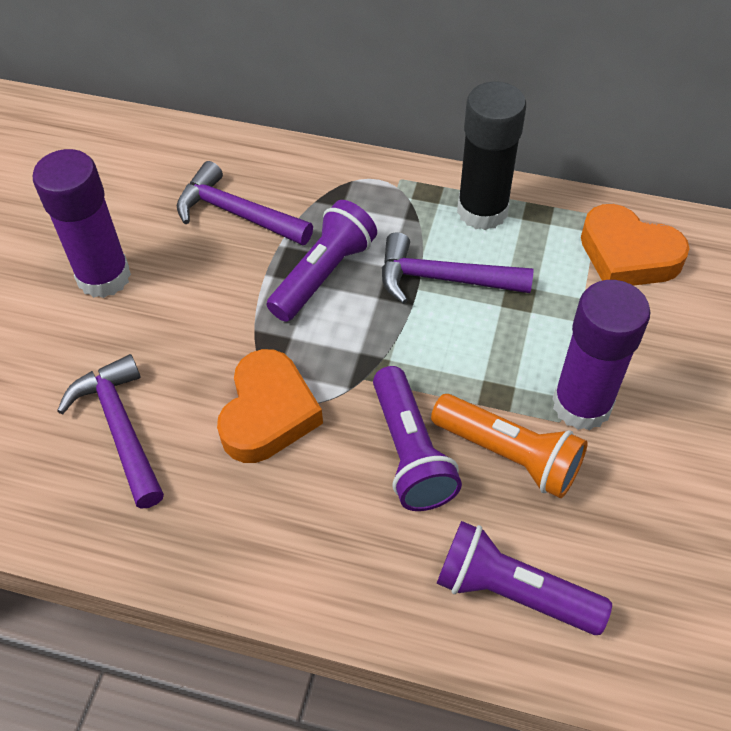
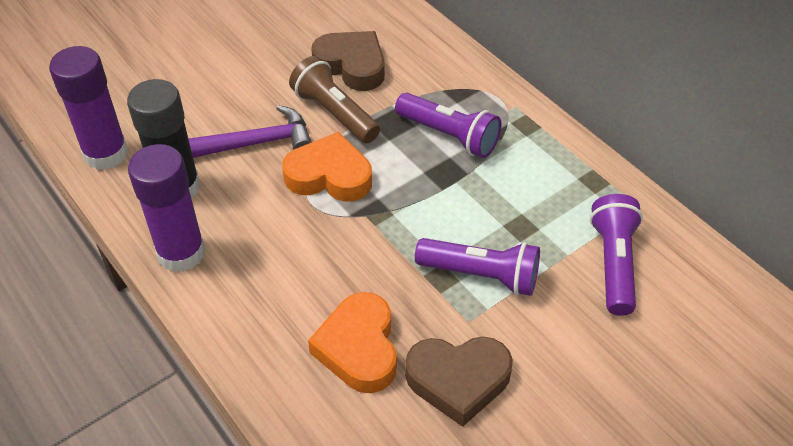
brown flashlight: none = 0 -> [289,56,380,143] = 1
brown heart: none = 0 -> [311,31,385,91] [405,337,513,427] = 2
orange flashlight: [431,394,588,498] = 1 -> none = 0
purple hammer: [57,354,164,509] [177,161,313,245] [382,232,534,304] = 3 -> [189,105,311,158] = 1

